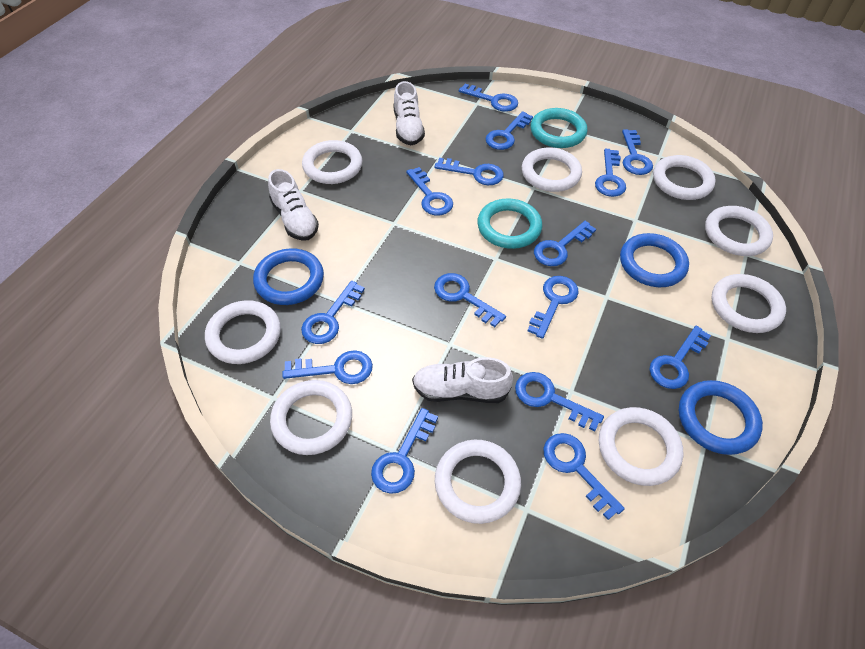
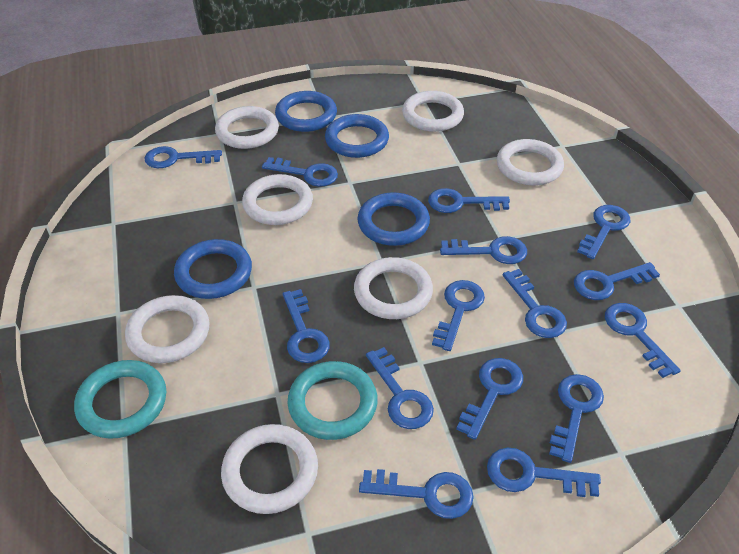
blue ring: [253,248,324,305] [620,233,689,287] [679,380,763,455] = 3 -> [174,239,252,299] [275,91,337,132] [325,114,389,158] [358,192,430,246] = 4
white ring: [205,300,281,364] [270,380,352,455] [302,140,362,184] [435,440,521,524] [522,147,582,192] [599,407,683,486] [653,155,716,200] [705,206,773,256] [711,274,786,333] = 9 -> [125,295,210,363] [215,106,279,149] [221,424,318,514] [242,174,313,225] [354,257,433,319] [402,91,464,132] [497,139,564,186] = 7
white shoe: [268,169,319,241] [393,81,425,145] [412,357,513,403] = 3 -> none = 0

